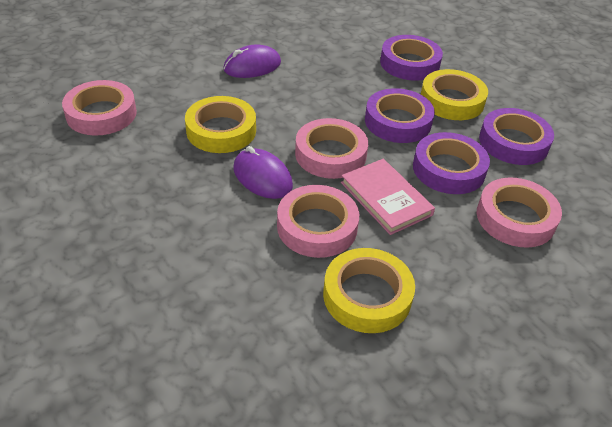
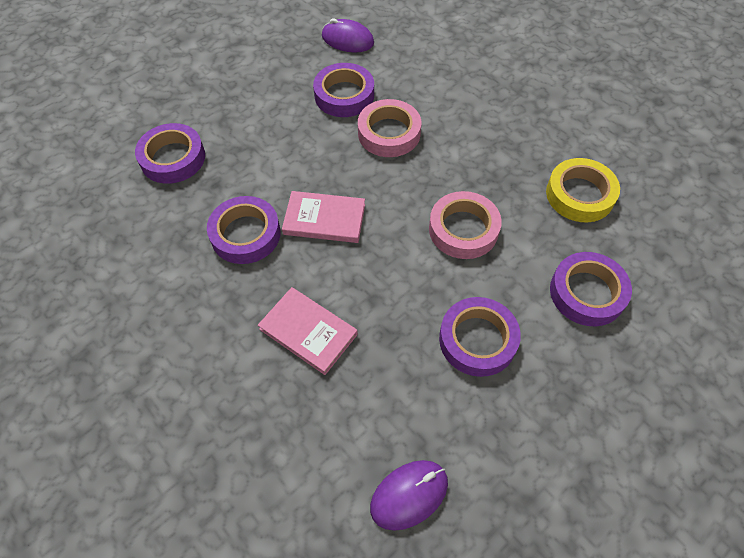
pink book: [341,159,435,235] = 1 -> [258,287,358,375] [282,191,365,243] = 2
pink tape: [62,80,137,136] [277,185,359,258] [295,118,368,179] [477,177,562,248] = 4 -> [358,99,421,157] [429,191,502,259] = 2
purple tape: [365,88,435,143] [380,35,443,81] [413,132,490,194] [479,108,554,165] = 4 -> [135,123,205,184] [207,196,281,264] [313,63,374,117] [439,297,521,377] [550,252,632,326] = 5
yellow tape: [185,96,256,153] [323,248,415,333] [421,69,488,120] = 3 -> [546,158,620,222] = 1

